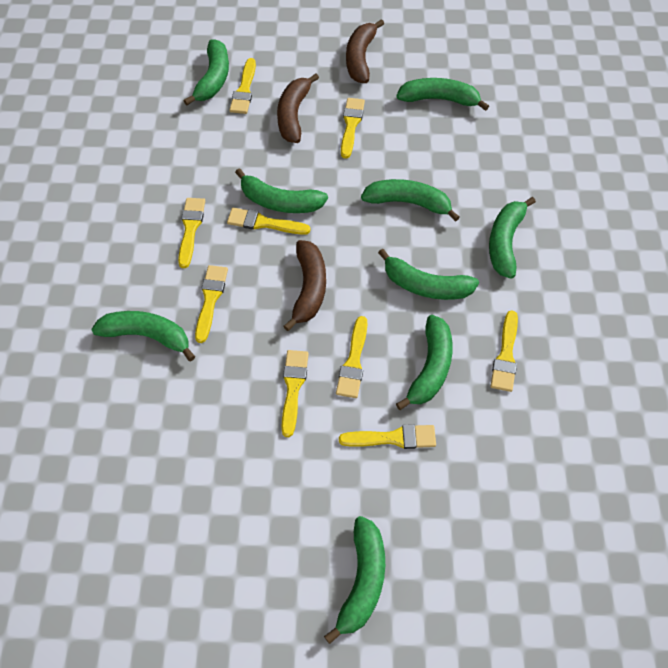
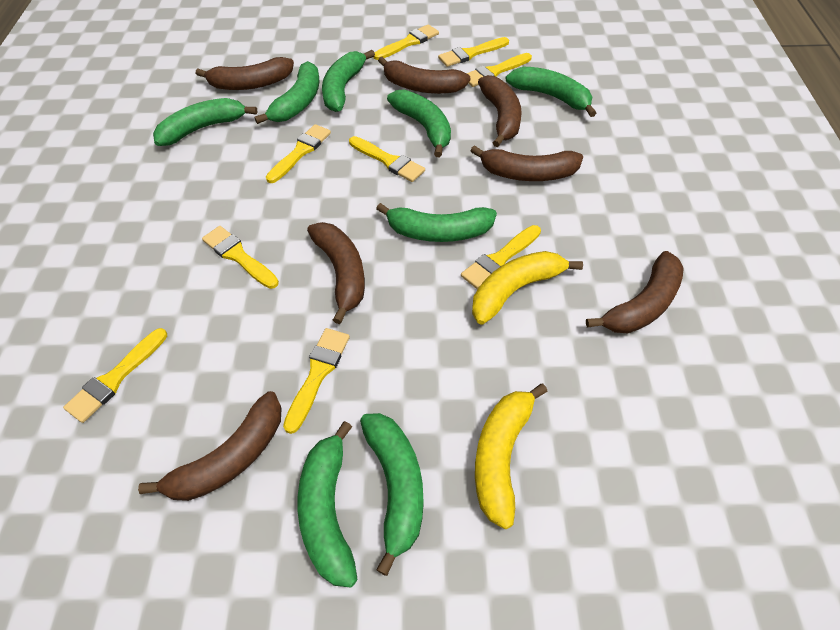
brown banana: [277,73,319,143] [283,240,326,331] [346,19,384,83] = 3 -> [138,391,282,501] [196,57,294,90] [307,222,365,324] [378,57,471,94] [471,145,583,181] [478,75,522,147] [586,251,684,333] = 7
green banana: [91,311,195,361] [184,39,229,105] [235,168,328,213] [324,516,385,644] [361,179,460,222] [378,249,479,300] [396,78,489,111] [396,315,453,410] [489,197,536,279] = 9 -> [153,98,257,146] [254,61,319,124] [298,421,357,588] [322,50,375,112] [360,413,424,576] [376,203,497,242] [387,90,451,157] [506,66,597,117] = 8
yellow banana: none = 0 -> [472,251,583,325] [475,384,548,529] = 2

